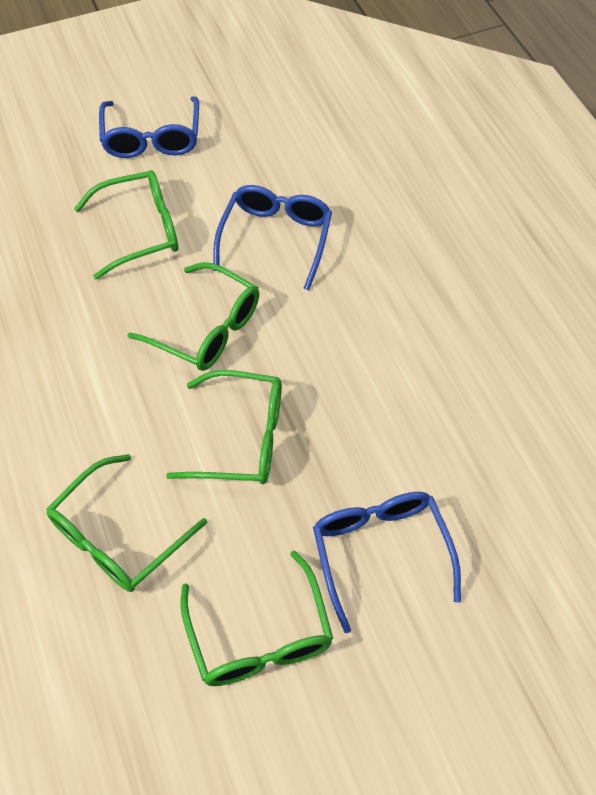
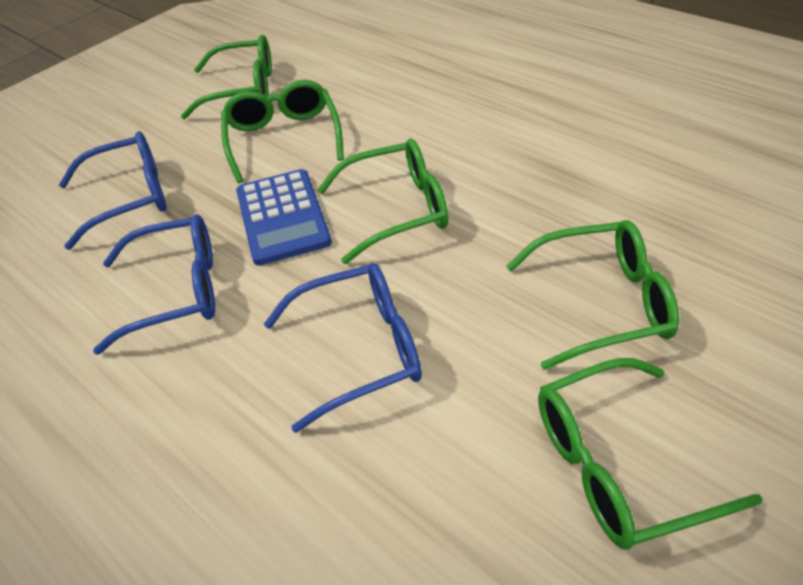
blue calculator: none = 0 -> [236,169,332,266] = 1

